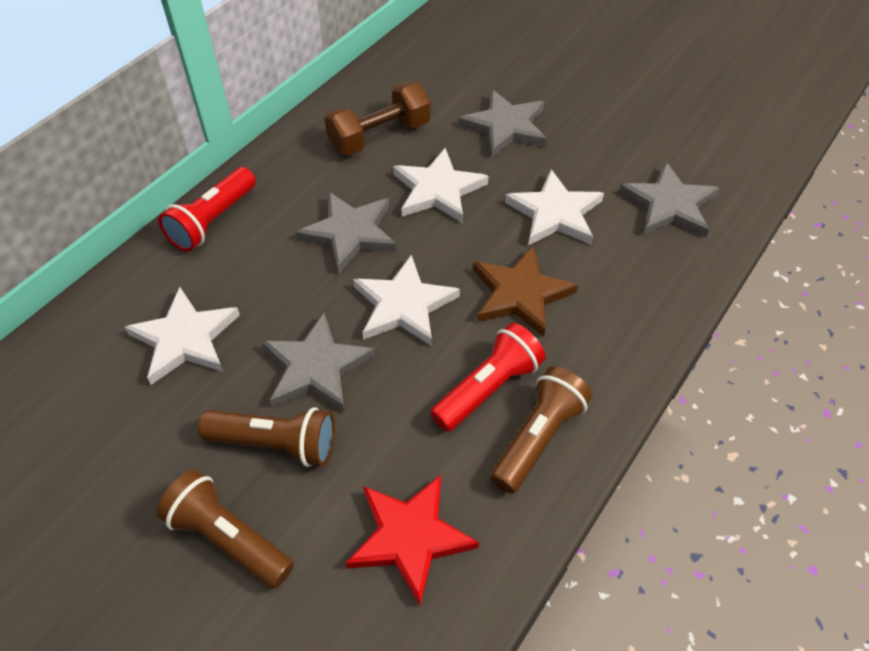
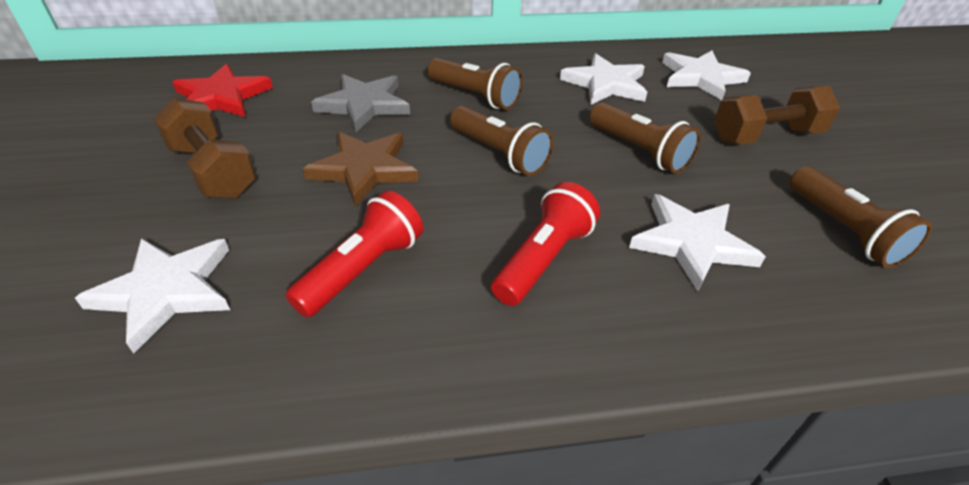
brown dumbbell: [325,82,431,156] = 1 -> [153,97,257,199] [714,85,840,144] = 2
brown flashlight: [156,469,294,589] [198,407,335,467] [490,367,592,494] = 3 -> [427,58,523,110] [450,106,553,176] [589,102,700,174] [790,166,932,268] = 4
grey star: [262,312,375,412] [296,192,397,273] [459,90,547,158] [619,162,719,238] = 4 -> [311,74,410,132] = 1

